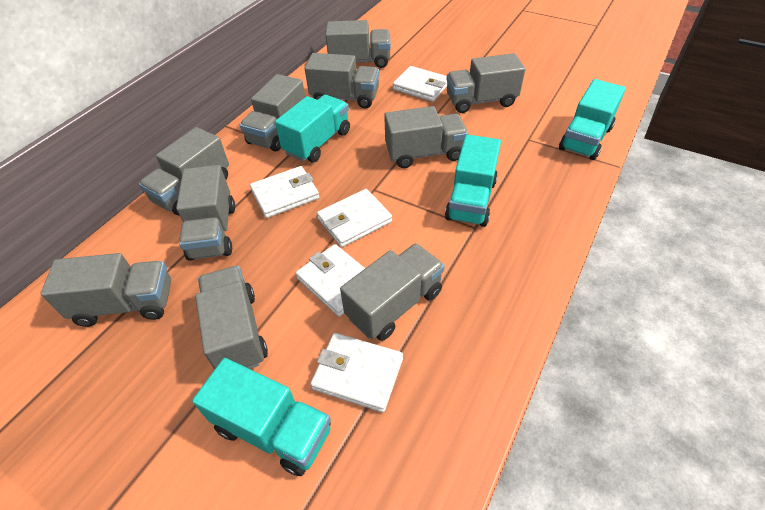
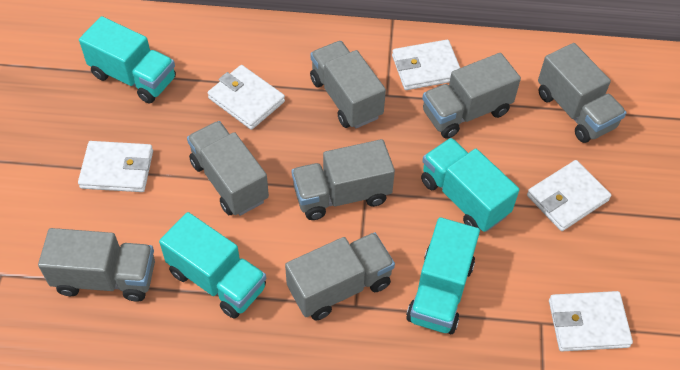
grey truck: [40,253,171,327] [139,127,229,215] [176,165,235,261] [195,266,268,370] [240,74,305,152] [305,53,379,109] [325,20,391,68] [340,243,445,341] [384,106,468,168] [446,53,525,113] = 10 -> [38,228,155,302] [187,121,269,216] [285,232,395,320] [292,139,395,220] [310,41,386,128] [422,53,521,139] [538,43,626,143] = 7

